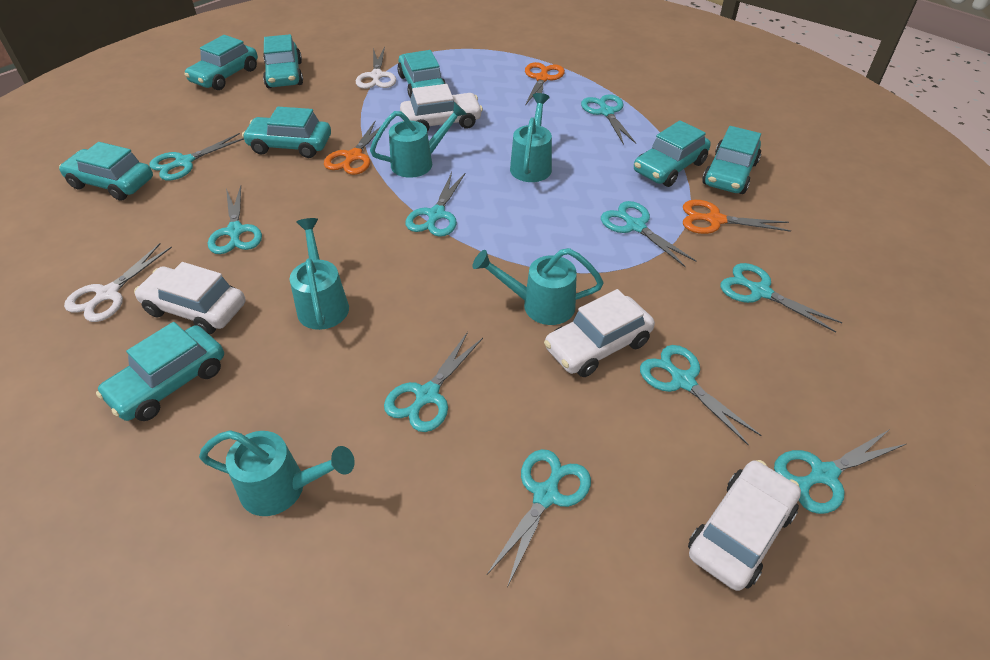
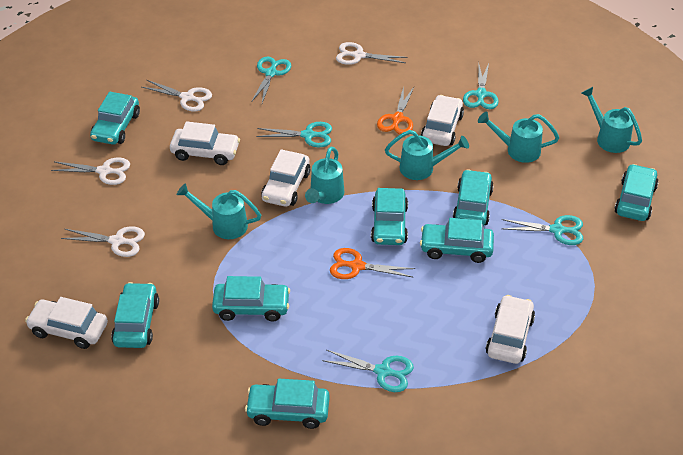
orange scissors: [324,120,380,175] [525,62,565,105] [683,200,791,234] = 3 -> [330,248,415,279] [377,86,414,134] = 2
turquoise scissors: [149,133,244,180] [208,186,262,254] [384,332,483,432] [405,172,466,237] [487,449,591,587] [581,94,636,145] [601,201,696,267] [640,345,762,446] [720,263,843,333] [774,429,906,514] = 10 -> [251,57,291,103] [256,122,332,147] [322,350,414,392] [463,63,499,109] [501,215,583,245] = 5
white car: [134,262,245,335] [400,84,483,132] [544,289,655,377] [688,460,801,591] = 4 -> [25,297,108,349] [170,121,240,165] [261,149,311,207] [421,95,464,146] [486,295,535,364] = 5
white scissors: [64,243,172,322] [356,47,396,89] = 2 -> [51,157,130,185] [61,226,145,257] [142,80,212,111] [336,42,407,65] = 4

